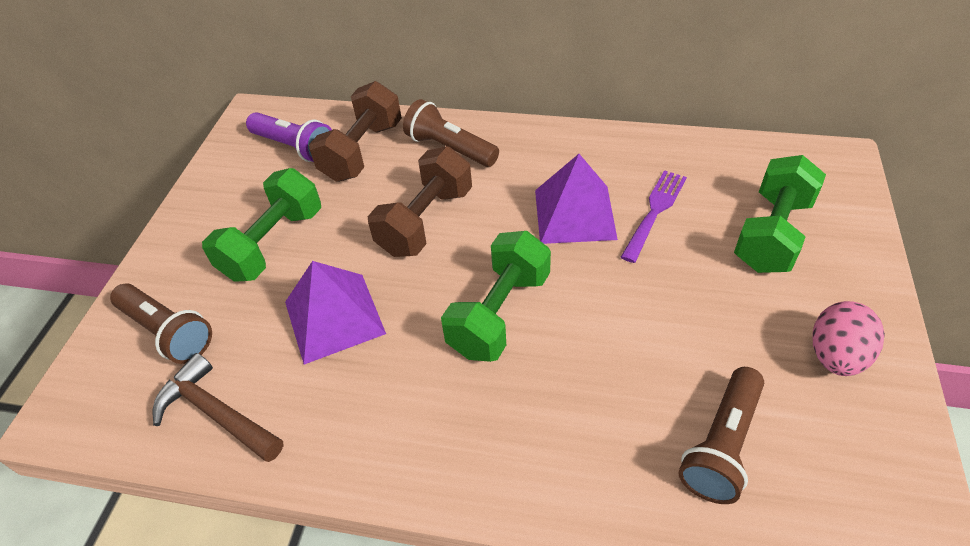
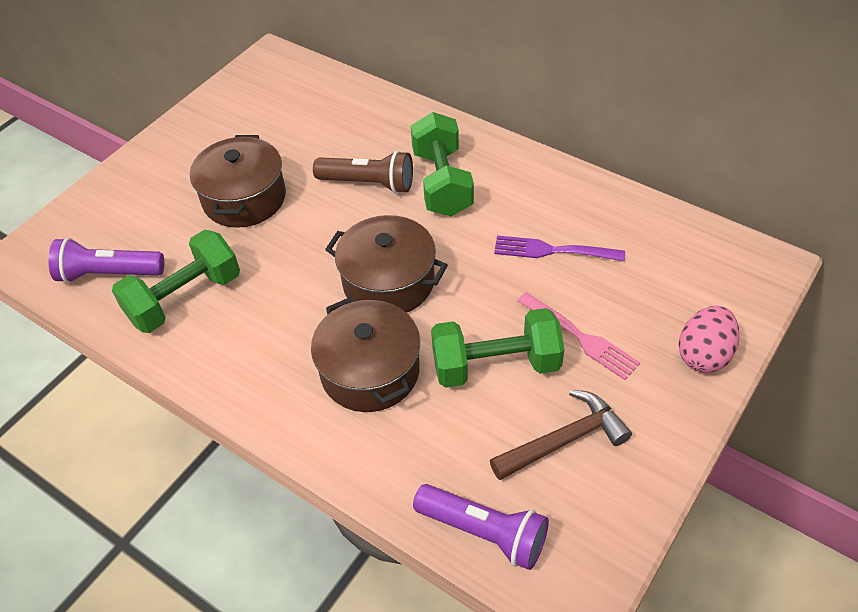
brown dumbbell: [309,81,402,182] [368,146,472,257] = 2 -> none = 0
brown flashlight: [110,284,212,364] [403,99,499,167] [678,367,764,504] = 3 -> [313,150,413,194] = 1
brown pot: none = 0 -> [190,135,286,228] [311,297,420,412] [325,215,448,313] = 3
pink fork: none = 0 -> [517,292,640,380] = 1
purple flashlight: [246,112,332,162] = 1 -> [48,238,164,283] [413,484,549,570] = 2
purple pyramid: [285,261,386,364] [535,154,618,244] = 2 -> none = 0

